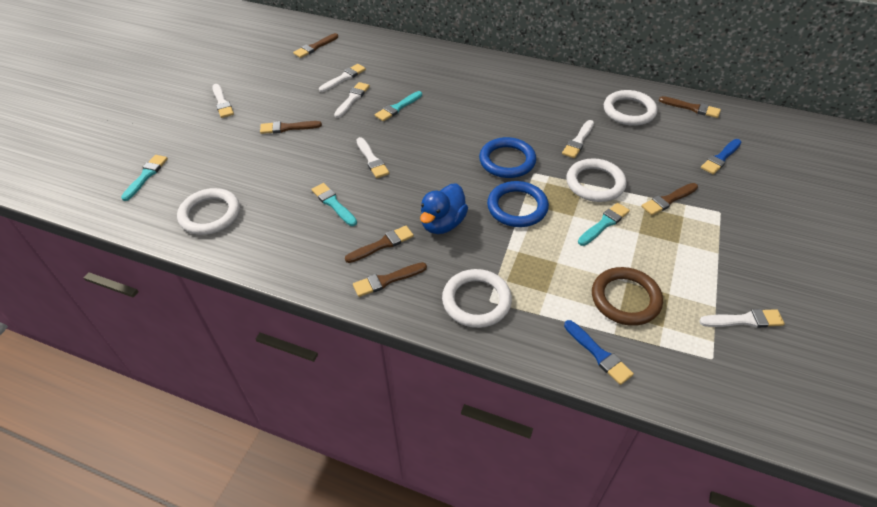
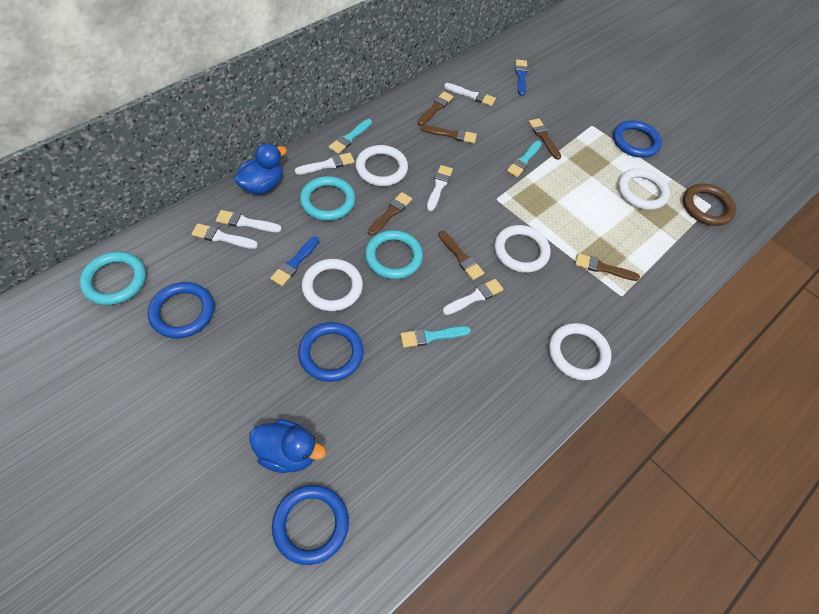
blue duck: [420,184,468,234] = 1 -> [234,143,287,195] [249,419,326,473] = 2
blue ring: [479,137,536,178] [487,181,549,227] = 2 -> [148,282,214,338] [272,485,349,565] [298,322,364,382] [613,120,662,158] = 4
turquoise brush: [121,155,168,201] [311,183,357,226] [375,91,422,121] [578,203,630,246] = 4 -> [329,119,372,154] [400,326,471,348] [507,141,542,177] = 3
turquoise ring: none = 0 -> [79,251,146,305] [300,176,355,221] [365,230,423,279] = 3
white ring: [177,188,240,235] [442,269,512,328] [566,158,627,202] [604,90,657,126] = 4 -> [302,259,363,311] [355,145,408,186] [494,225,550,273] [549,323,611,381] [618,169,670,210] = 5

